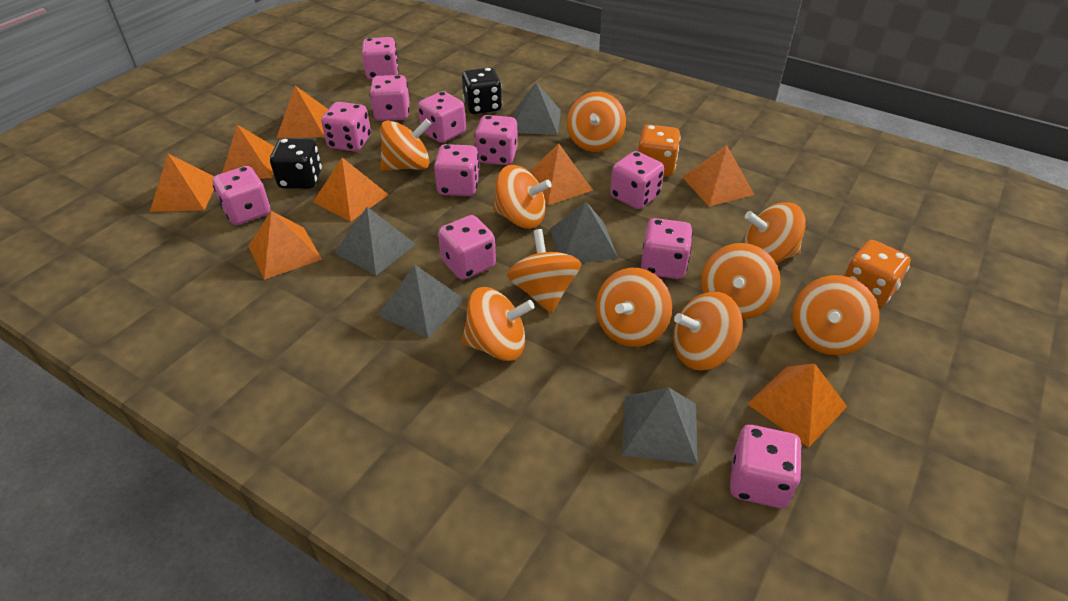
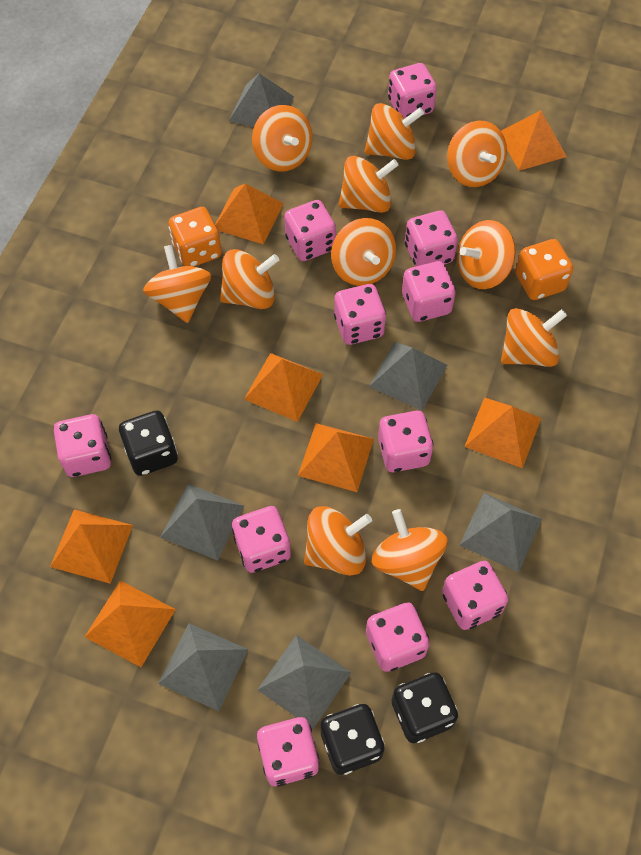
black dice: [270,138,322,189] [462,67,502,114] = 2 -> [119,411,178,476] [321,704,385,775] [392,672,458,743] = 3
grey pyramid: [335,207,416,276] [378,265,465,339] [514,82,561,135] [550,202,618,263] [622,387,698,464] = 5 -> [158,623,249,711] [160,484,244,561] [229,74,294,127] [257,635,352,729] [369,342,447,411] [460,493,542,573] = 6
orange pyramid: [150,154,214,212] [222,125,275,179] [248,211,322,280] [277,86,328,138] [313,158,389,222] [529,143,593,206] [682,145,755,206] [747,363,847,447] = 8 -> [50,509,133,584] [85,581,176,667] [215,183,284,245] [244,353,323,422] [298,423,374,492] [464,397,541,469] [501,110,567,171] = 7
orange spinning top: [380,119,431,171] [462,287,535,361] [493,165,552,229] [507,229,581,313] [567,92,626,152] [596,268,672,347] [673,292,743,371] [701,243,781,319] [744,202,806,263] [793,275,879,355] = 10 -> [143,245,211,323] [220,249,279,309] [252,105,312,172] [304,506,372,576] [331,218,396,286] [339,156,399,213] [365,103,424,160] [372,509,448,591] [447,121,507,187] [457,220,516,289] [501,308,567,367] = 11

